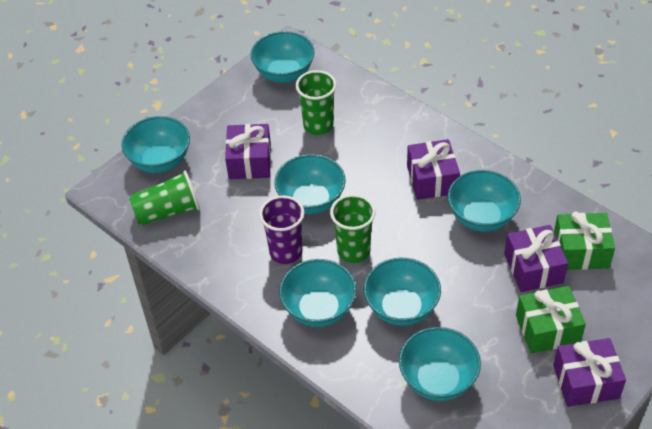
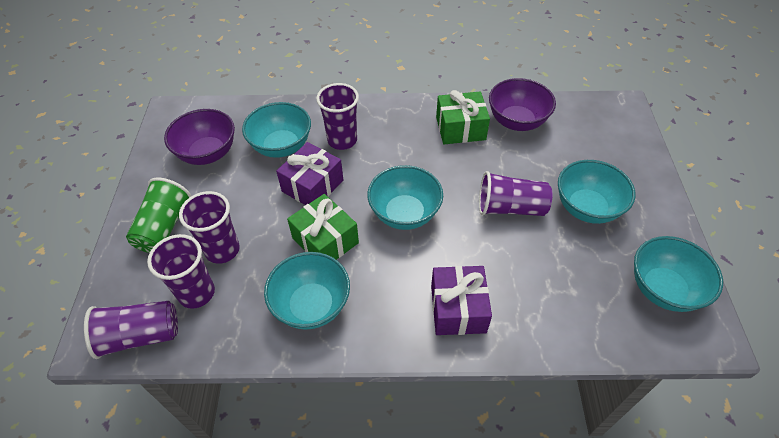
green cup: [129,170,200,226] [296,70,336,135] [330,194,375,263] = 3 -> [126,178,191,253] = 1
purple bowl: none = 0 -> [164,109,235,165] [489,78,556,131] = 2
purple cup: [259,195,305,264] = 1 -> [84,301,178,359] [147,234,215,309] [179,191,240,264] [316,83,359,150] [479,171,552,216] = 5
purple gift: [225,124,271,179] [407,139,460,200] [504,225,568,292] [553,338,626,407] = 4 -> [276,142,343,205] [431,266,492,335] = 2
turquoise bowl: [121,116,190,173] [251,31,315,83] [274,154,346,214] [279,259,356,327] [364,258,441,326] [399,327,481,401] [448,170,521,232] = 7 -> [242,102,311,158] [264,252,350,330] [367,165,443,230] [558,160,635,224] [634,236,723,312] = 5

